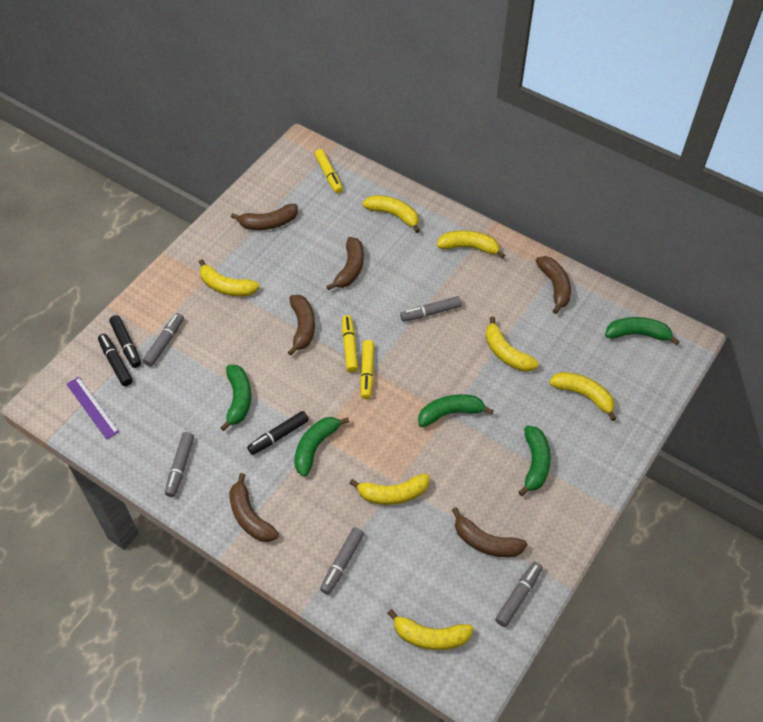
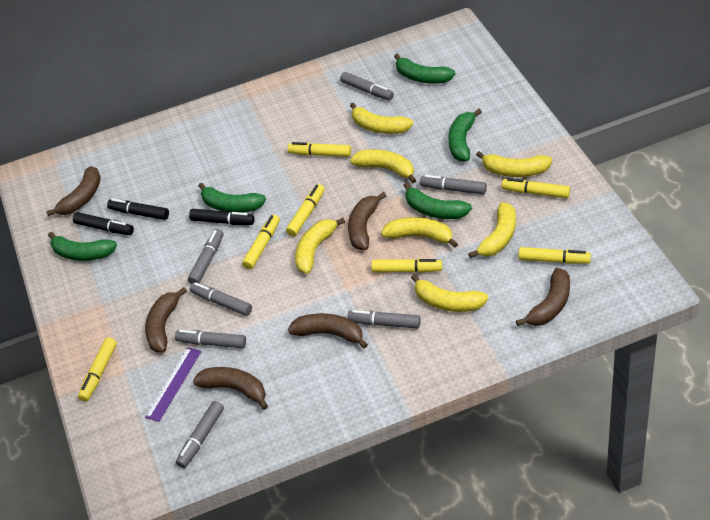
grey marker: [143,313,184,367] [165,432,194,497] [320,527,364,595] [400,296,462,322] [495,562,543,627] = 5 -> [175,330,246,348] [176,401,224,468] [188,229,223,284] [190,282,252,316] [340,72,394,100] [347,310,420,329] [420,175,487,195] = 7
yellow marker: [314,149,343,194] [342,315,358,373] [360,340,374,399] = 3 -> [78,338,117,402] [242,214,280,269] [286,184,325,236] [288,142,351,157] [371,259,442,273] [502,178,570,198] [518,247,591,264] = 7

